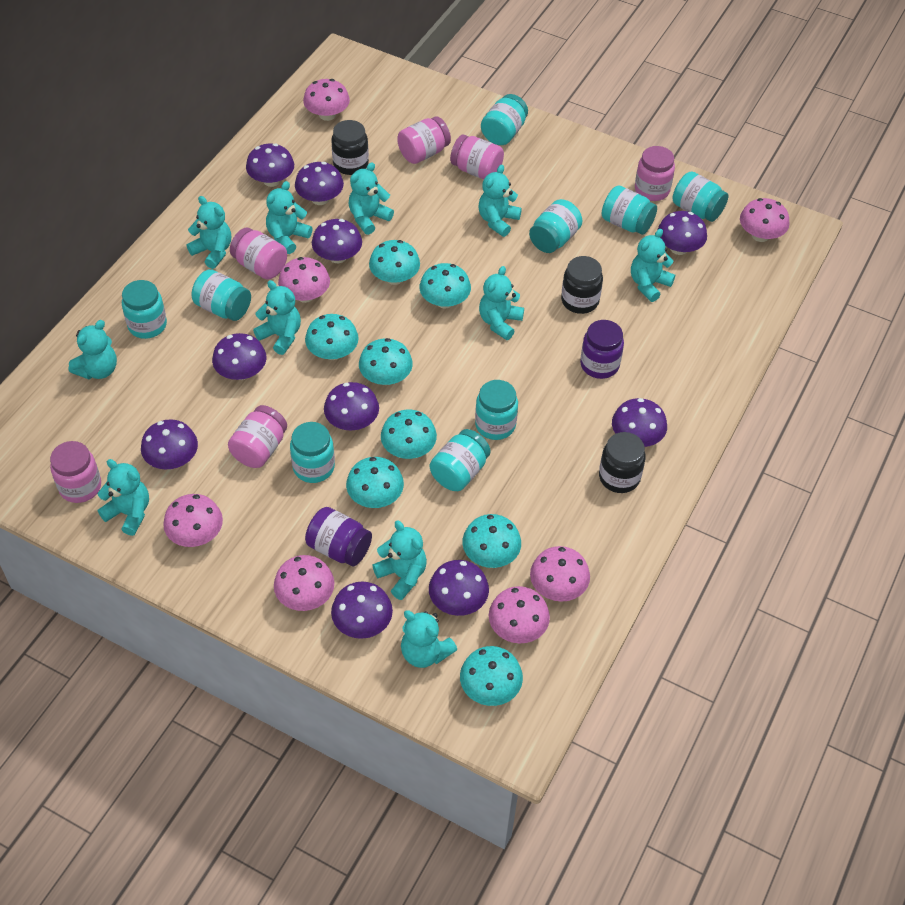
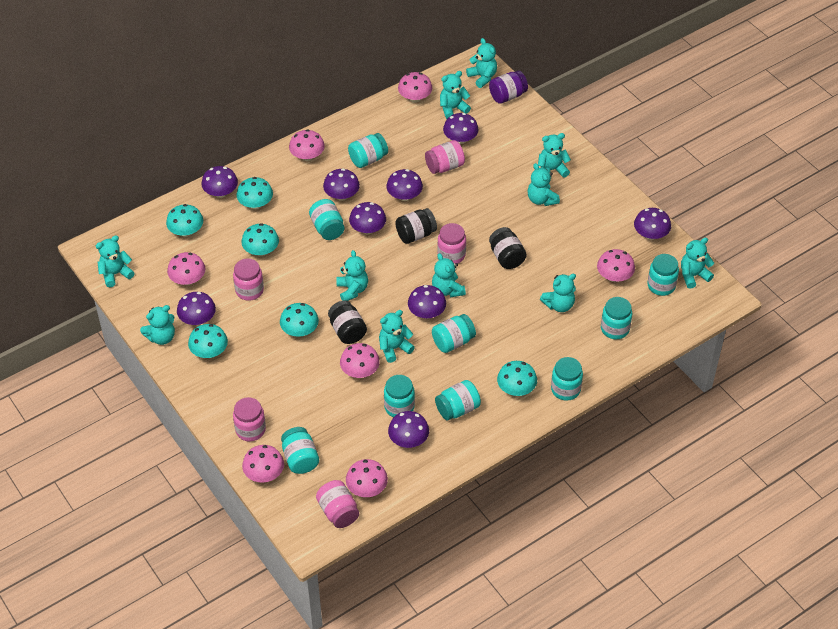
pink jar: [50,441,101,503] [228,405,287,468] [230,227,287,279] [397,116,451,164] [450,134,504,179] [635,146,675,201] = 6 -> [233,259,264,301] [233,397,266,441] [316,480,359,528] [425,140,465,174] [437,223,466,264] = 5
purple jar: [305,507,372,566] [580,320,624,379] = 2 -> [489,71,528,104] = 1
purple mushroom: [141,419,198,469] [212,333,266,380] [246,143,294,187] [295,162,344,205] [312,219,362,263] [324,382,379,431] [331,582,393,639] [429,560,489,616] [612,398,667,447] [658,211,707,255] = 10 -> [177,292,216,325] [202,166,238,198] [323,168,360,201] [349,202,386,234] [386,169,423,201] [388,411,429,448] [408,285,446,319] [443,113,479,144] [634,208,671,240] = 9
turquoise mushroom: [305,314,359,360] [346,457,404,508] [359,338,413,385] [369,240,420,285] [381,410,437,459] [419,263,471,309] [460,646,523,706] [462,514,521,568] = 8 -> [166,204,203,237] [188,324,228,358] [237,177,273,209] [241,223,279,256] [280,303,319,337] [497,361,537,396] = 6

